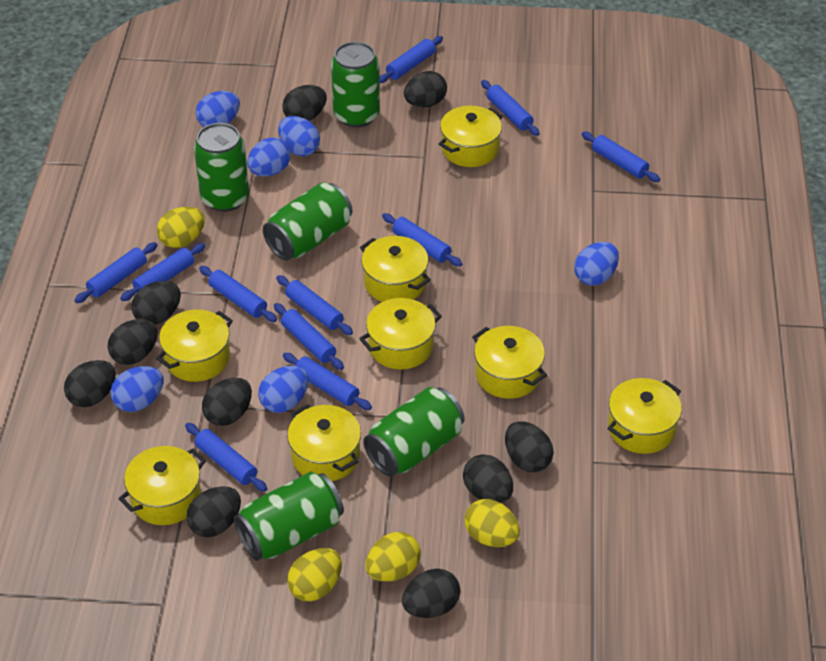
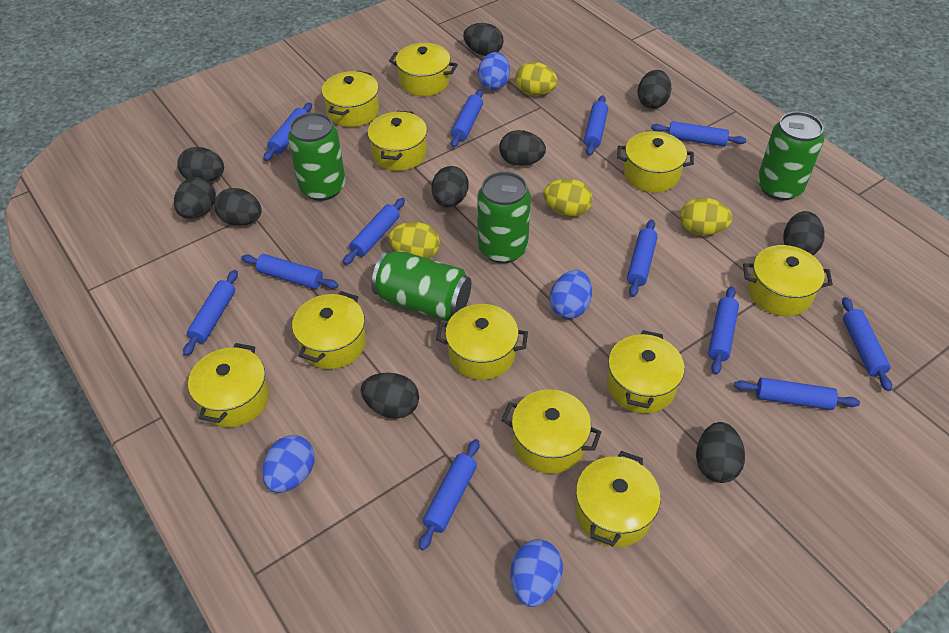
blue egg: [110,366,164,412] [196,91,240,127] [247,137,290,177] [258,366,309,413] [278,116,320,156] [574,242,619,286] = 6 -> [262,435,315,493] [478,52,510,90] [510,539,563,607] [549,270,592,319] = 4
blue rolling pin: [74,242,157,303] [120,243,205,301] [185,423,267,492] [199,266,277,322] [274,303,344,370] [276,275,353,335] [283,353,372,410] [379,36,443,83] [382,213,462,267] [481,80,540,136] [582,132,660,182] = 11 -> [183,270,238,356] [241,254,338,289] [263,102,312,161] [343,198,405,265] [419,439,479,551] [451,89,483,148] [584,95,608,156] [627,219,658,297] [651,121,746,147] [708,286,739,375] [734,377,860,410] [842,297,892,391] = 12
green can: [194,123,249,212] [234,472,344,561] [263,182,352,261] [331,42,380,128] [363,387,464,477] = 5 -> [288,112,346,201] [371,250,471,321] [477,172,531,263] [757,112,824,201] = 4
yellow pot: [118,446,206,525] [156,310,233,382] [287,404,361,481] [359,298,442,370] [360,236,431,302] [439,106,503,167] [472,326,547,399] [607,378,682,454] = 8 -> [188,343,269,427] [292,291,366,369] [322,70,379,127] [367,110,427,171] [389,43,458,96] [436,304,528,380] [501,389,601,474] [575,451,661,547] [607,330,685,413] [617,131,694,192] [743,245,833,316] = 11

